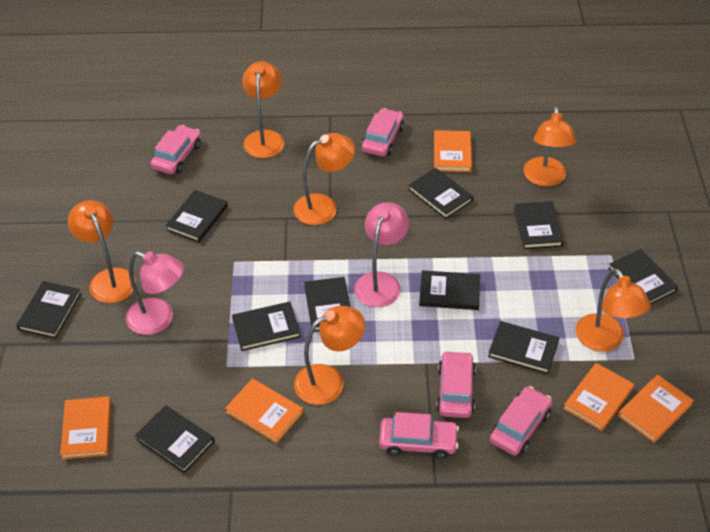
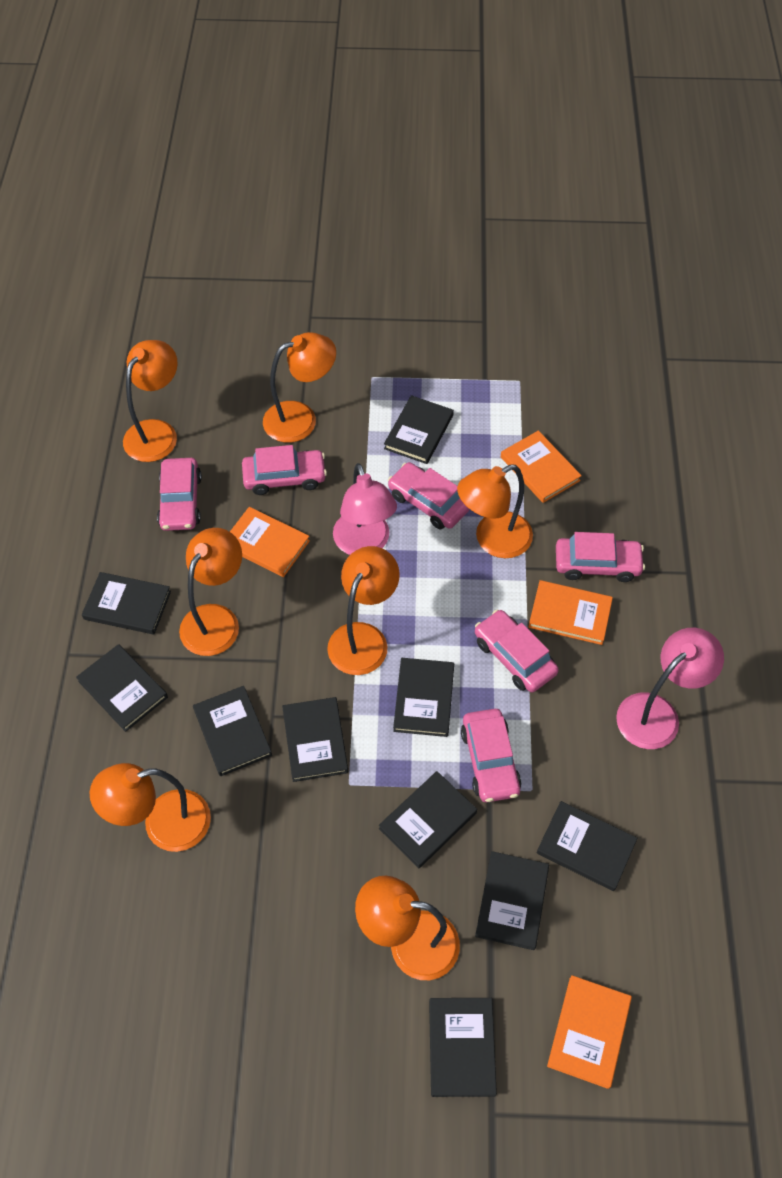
orange book: [60,396,111,460] [225,378,303,444] [434,130,472,172] [563,363,634,431] [618,375,694,443] = 5 -> [230,507,310,577] [501,430,582,503] [528,580,613,645] [547,975,632,1089] = 4
orange lamp: [68,200,136,303] [242,61,284,158] [293,133,355,225] [294,306,365,405] [524,106,576,187] [575,268,651,352] = 6 -> [90,763,211,852] [123,340,178,462] [179,528,242,656] [263,332,336,443] [327,546,400,675] [355,876,460,980] [457,464,533,558] = 7
pink car: [150,125,201,174] [361,108,404,156] [379,412,459,459] [436,351,476,418] [490,386,552,456] = 5 -> [157,458,202,531] [242,445,327,495] [388,462,470,530] [461,709,522,802] [475,610,559,692] [556,532,645,582] = 6

